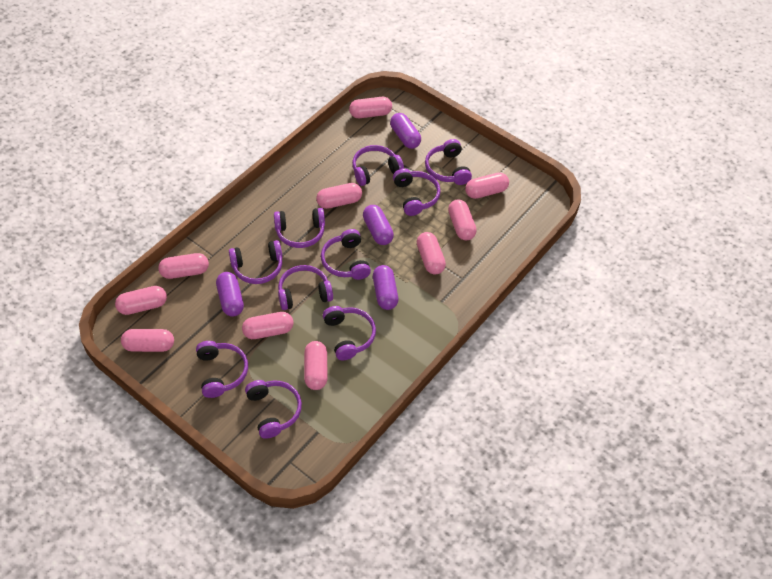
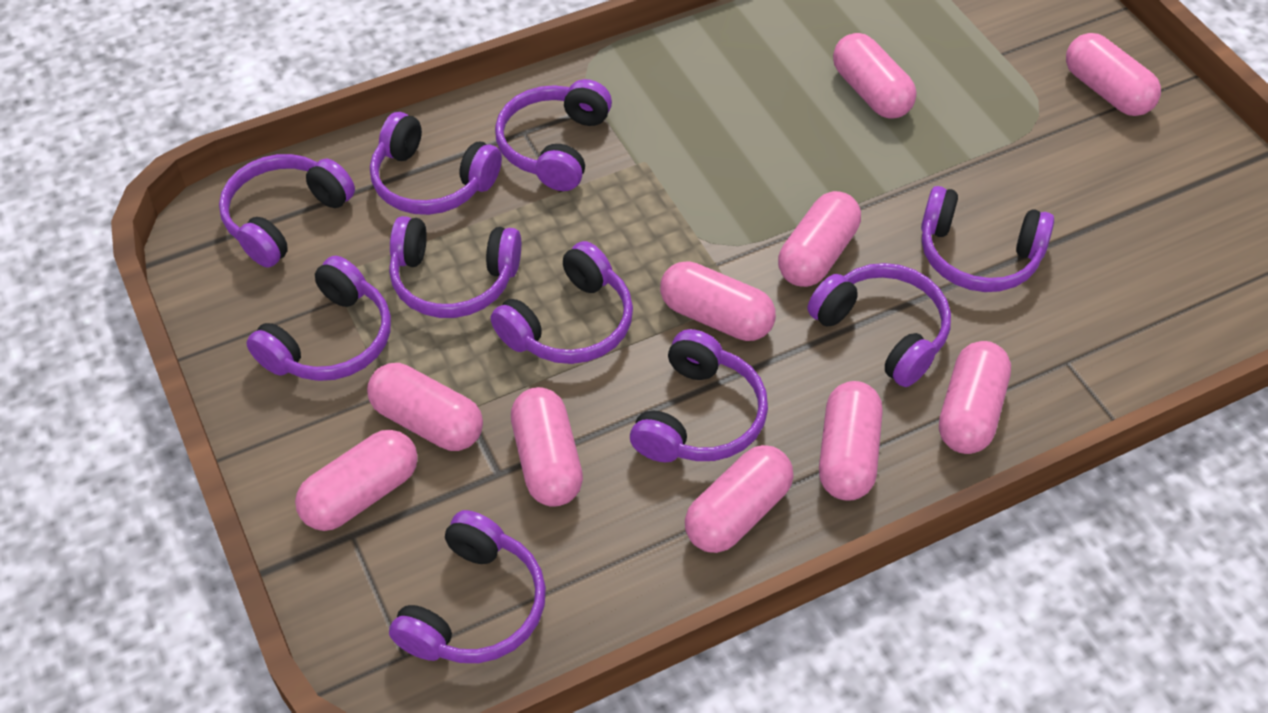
purple capsule: [216,272,244,317] [363,205,394,245] [373,265,399,310] [390,113,421,149] = 4 -> none = 0

